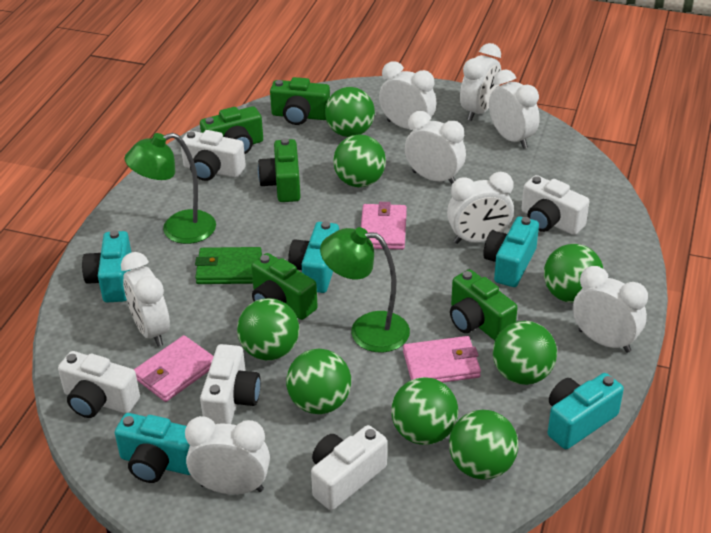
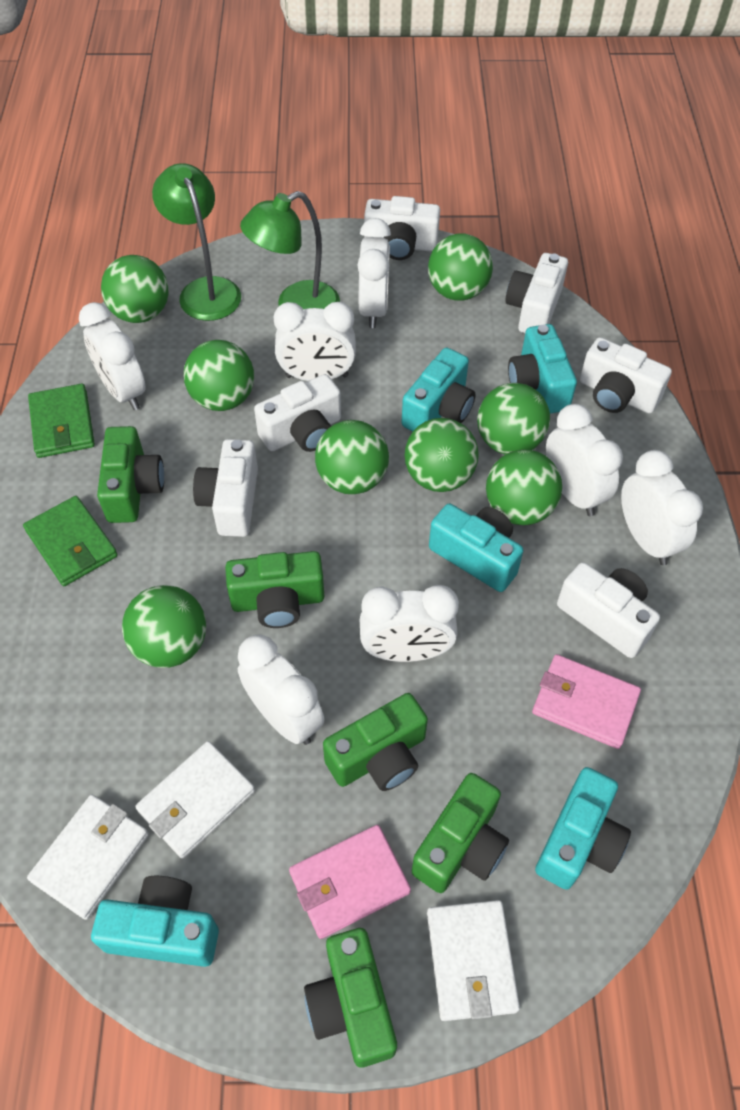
green wallet: [195,247,262,284] = 1 -> [23,496,118,586] [28,384,95,458] = 2
pink wallet: [134,335,214,402] [361,202,407,250] [403,336,481,383] = 3 -> [289,825,411,939] [532,654,641,749] = 2
white camera: [58,351,140,418] [181,130,246,181] [200,344,261,424] [311,425,387,510] [521,175,589,235] = 5 -> [193,439,258,537] [254,374,341,452] [364,196,440,260] [505,253,568,333] [557,562,660,658] [580,337,672,414] = 6
white clock: [121,252,170,347] [185,416,270,495] [379,61,436,129] [405,111,466,184] [447,172,514,244] [460,43,501,121] [489,69,540,149] [573,266,648,353] = 8 -> [79,302,146,410] [238,634,324,745] [273,302,356,381] [357,218,391,328] [360,585,459,662] [546,404,623,516] [621,450,703,565] = 7
white wallet: none = 0 -> [27,794,149,920] [135,741,255,859] [427,900,520,1021] = 3

